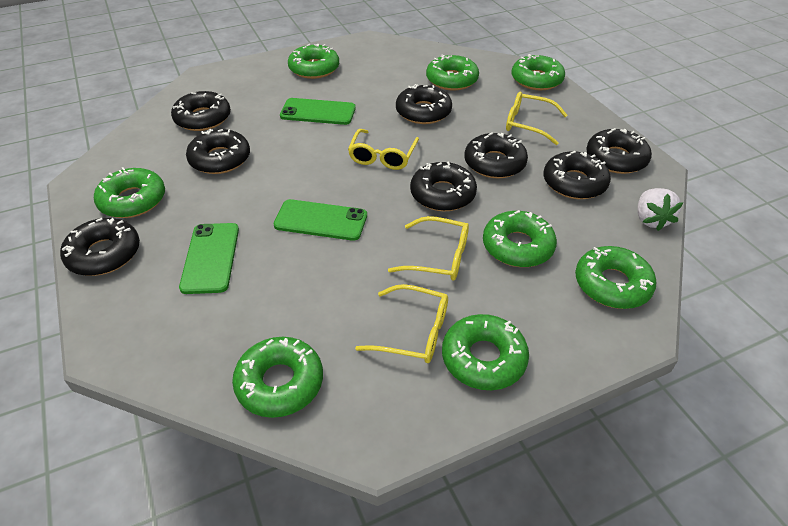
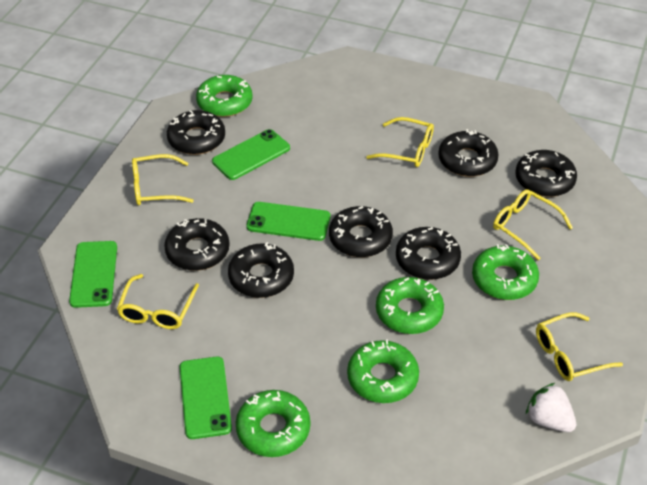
black donut: [60,218,140,276] [171,91,231,131] [186,129,250,174] [396,84,452,124] [410,161,477,211] [464,132,528,178] [543,151,611,199] [586,128,652,174] = 8 -> [164,218,230,271] [167,110,225,155] [228,242,294,298] [329,206,393,257] [396,227,461,280] [438,129,499,177] [515,150,577,197] = 7
green donut: [94,167,165,218] [232,337,323,418] [288,43,339,79] [426,55,479,90] [442,314,529,390] [483,210,557,267] [511,54,565,90] [575,246,657,309] = 8 -> [196,75,253,117] [236,390,310,457] [347,339,419,403] [376,277,444,334] [472,244,539,300] = 5
green phone: [179,223,239,294] [274,199,367,241] [280,98,356,125] = 3 -> [69,241,117,308] [179,357,232,439] [212,129,290,180] [246,202,330,241] = 4
yellow glasses: [348,129,419,170] [355,284,448,363] [388,216,469,281] [506,92,567,145] = 4 -> [117,274,199,329] [132,154,194,205] [366,117,434,167] [493,189,573,261] [536,312,623,381] = 5

